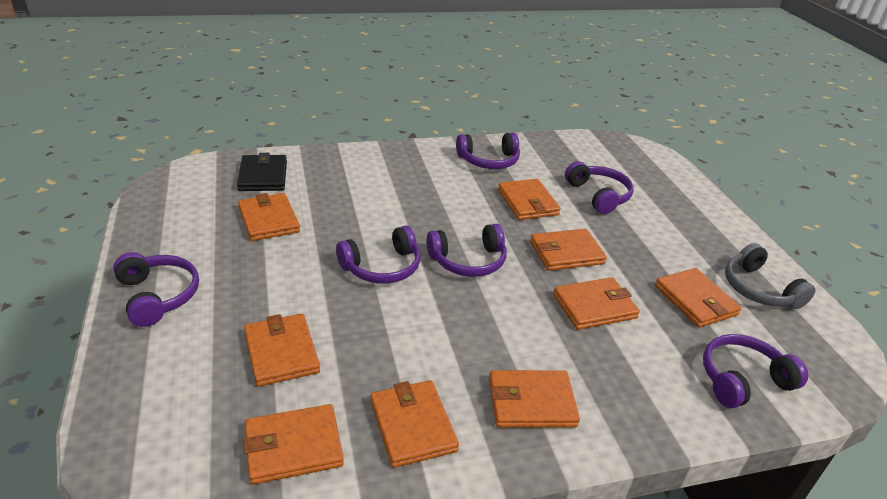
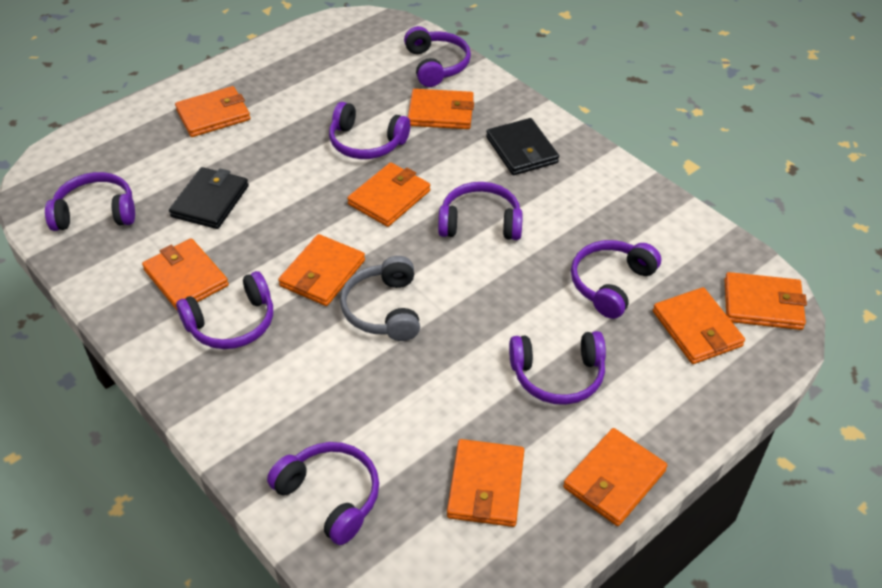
black wallet: [237,153,287,191] = 1 -> [169,167,249,229] [486,118,559,175] = 2
purple headphones: [113,252,199,327] [336,225,421,284] [426,224,507,277] [456,133,520,169] [565,161,634,214] [703,334,808,408] = 6 -> [45,172,135,231] [176,271,273,349] [267,442,379,545] [329,102,410,159] [404,26,471,87] [438,182,523,240] [509,331,606,405] [571,240,661,319] = 8

